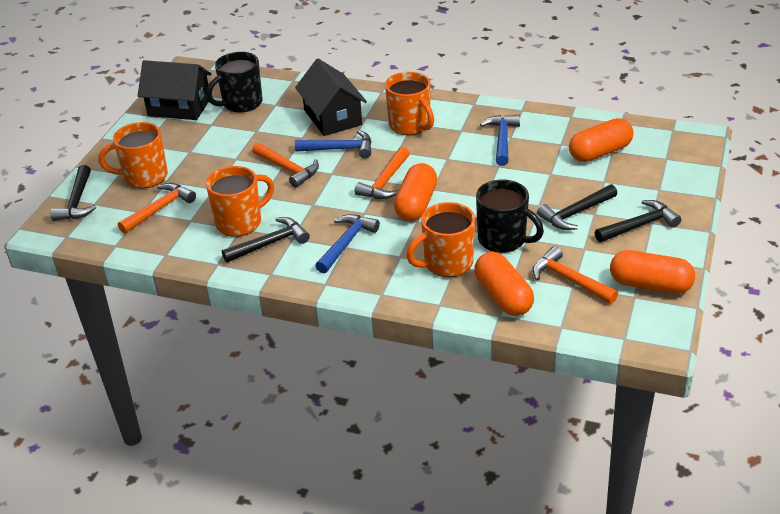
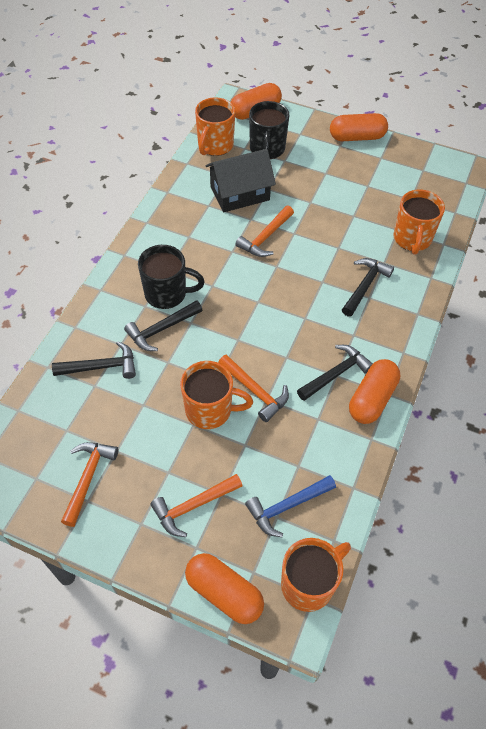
black house: [138,60,212,120] [295,59,367,136] = 2 -> [205,149,276,212] = 1
blue hammer: [295,130,372,158] [315,214,380,273] [480,115,520,166] = 3 -> [245,475,336,537] = 1

